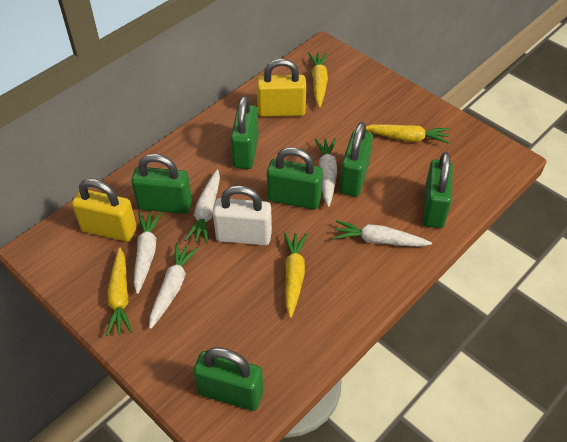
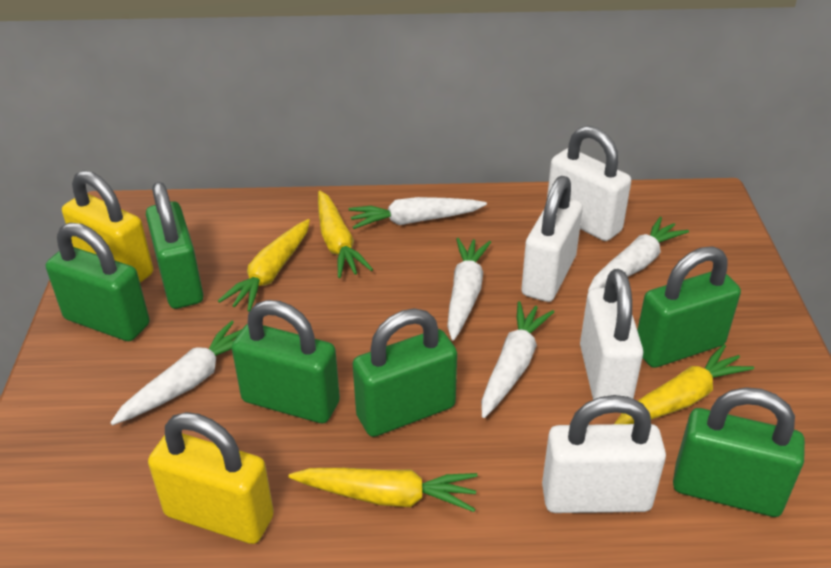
white padlock: [213,185,272,246] = 1 -> [521,176,583,302] [542,395,666,513] [547,126,631,241] [580,269,643,400] = 4

